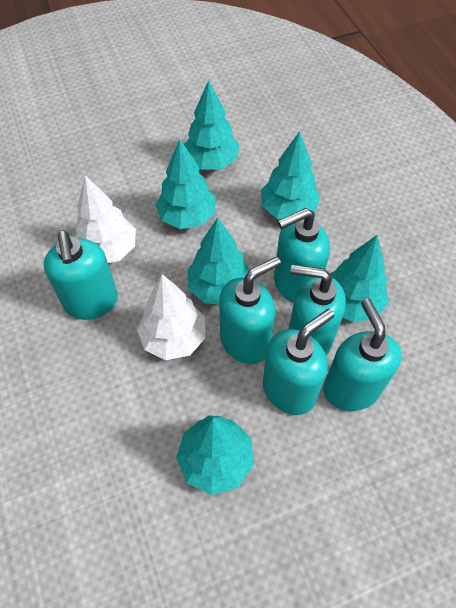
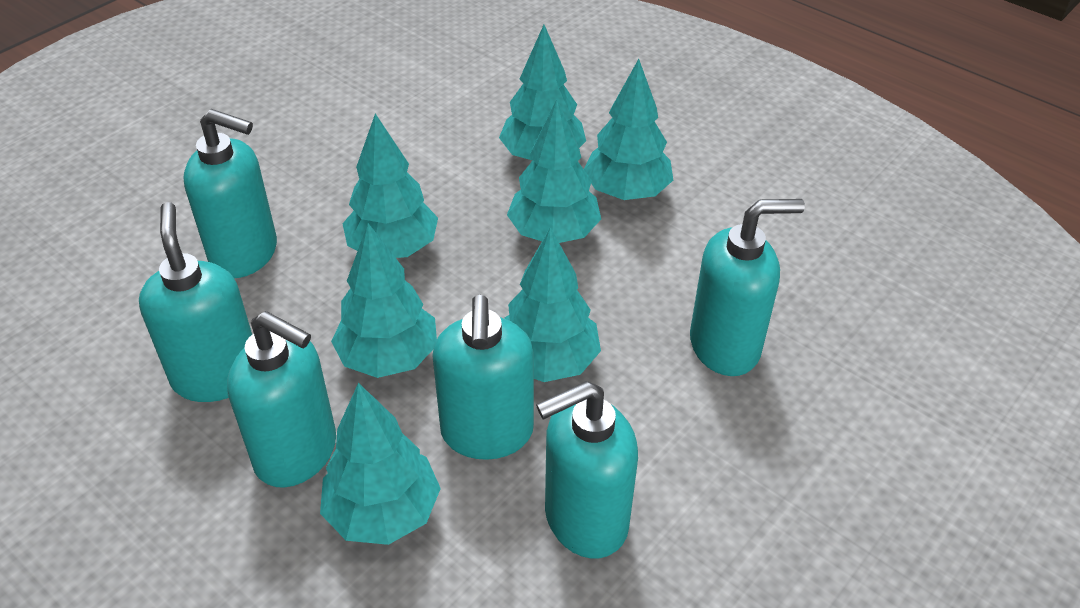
turquoise tree: [156,139,215,229] [176,415,254,495] [184,80,239,170] [187,217,249,304] [261,131,320,219] [330,235,389,323] = 6 -> [320,383,441,545] [331,223,437,378] [342,113,438,258] [499,25,586,161] [504,227,601,382] [507,99,601,243] [584,59,673,200] = 7
white tree: [75,175,136,263] [137,274,206,360] = 2 -> none = 0

